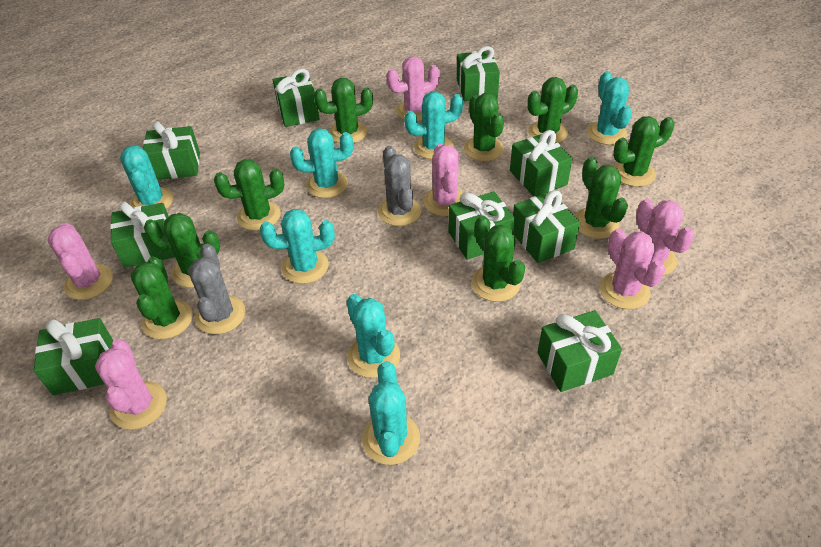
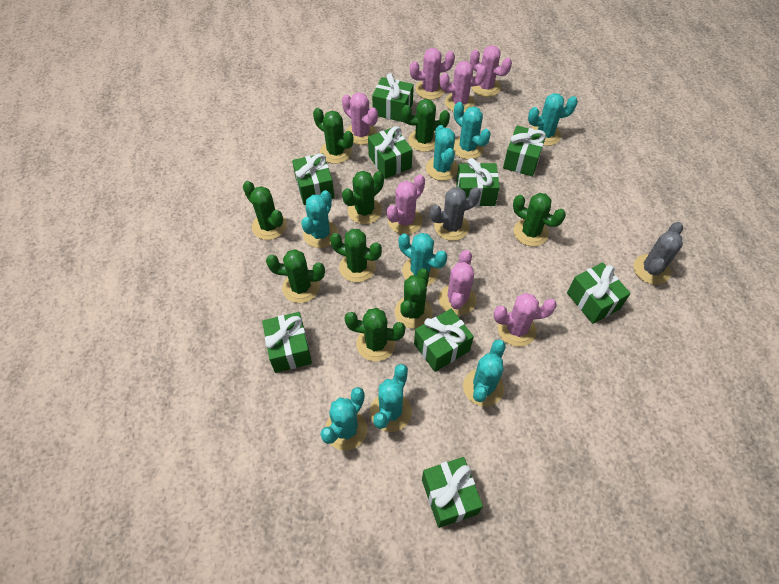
pink cactus: [48,223,113,300] [95,339,167,430] [386,56,440,121] [424,144,463,216] [600,229,666,309] [636,199,695,276] = 6 -> [342,92,378,145] [387,175,425,234] [410,48,455,100] [439,250,476,316] [440,61,487,112] [470,45,512,97] [494,293,557,347] = 7
turquoise cactus: [120,145,174,209] [260,209,335,284] [290,128,353,198] [347,294,400,378] [362,361,420,465] [404,92,463,159] [587,71,632,145] = 7 -> [301,190,338,248] [320,387,367,451] [370,364,412,432] [399,233,447,286] [426,125,458,181] [454,102,491,159] [463,339,506,407] [528,93,578,146] = 8

